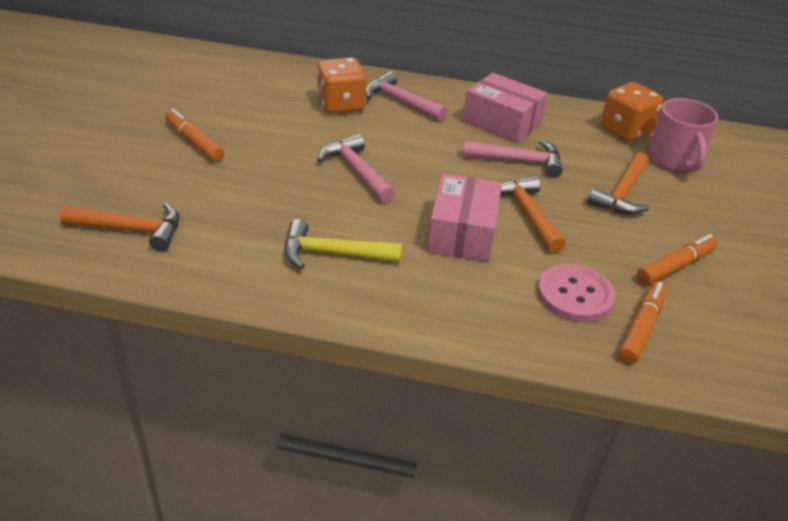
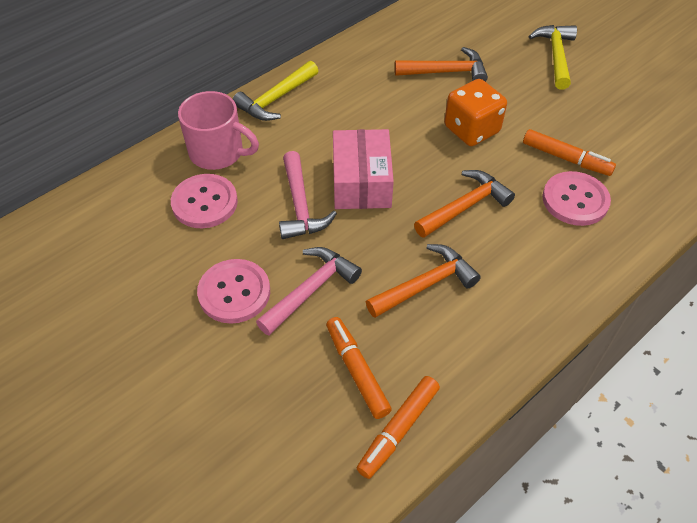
orange dice: [317,58,366,114] [601,82,663,142] = 2 -> [444,79,507,146] = 1
pink box: [427,174,502,262] [463,73,547,143] = 2 -> [333,129,394,209] = 1
pink button: [538,264,616,322] = 1 -> [171,174,238,228] [197,259,270,324] [542,171,611,226] = 3
pink hammer: [318,134,395,203] [366,71,447,121] [463,139,563,178] = 3 -> [256,247,362,336] [279,151,337,239] = 2
yellow hammer: [285,219,402,269] = 1 -> [233,61,318,121] [528,25,577,90] = 2

